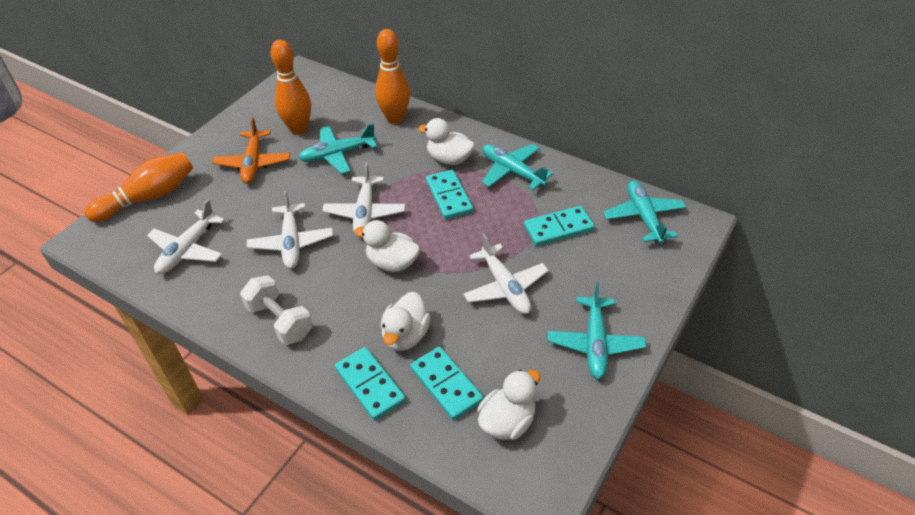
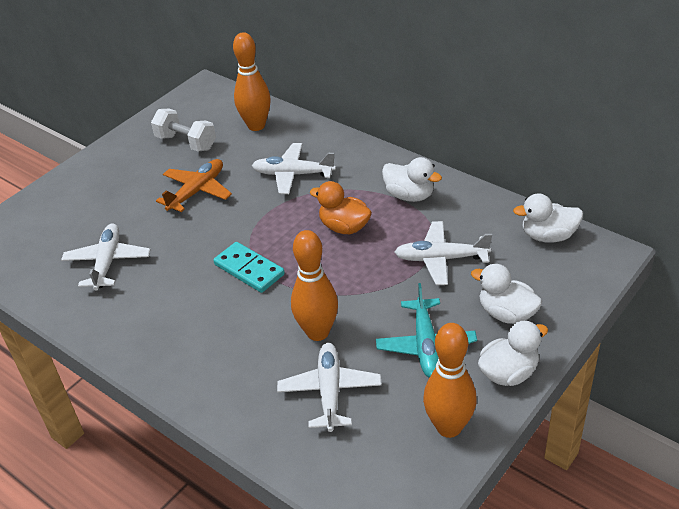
orange duck: none = 0 -> [310,181,372,234] = 1
turquoise domino: [335,347,406,420] [410,347,484,420] [426,170,473,220] [524,206,595,246] = 4 -> [213,242,285,293] = 1
turquoise plane: [298,123,377,174] [482,144,553,190] [548,283,646,379] [603,180,686,244] = 4 -> [376,283,477,378] = 1

